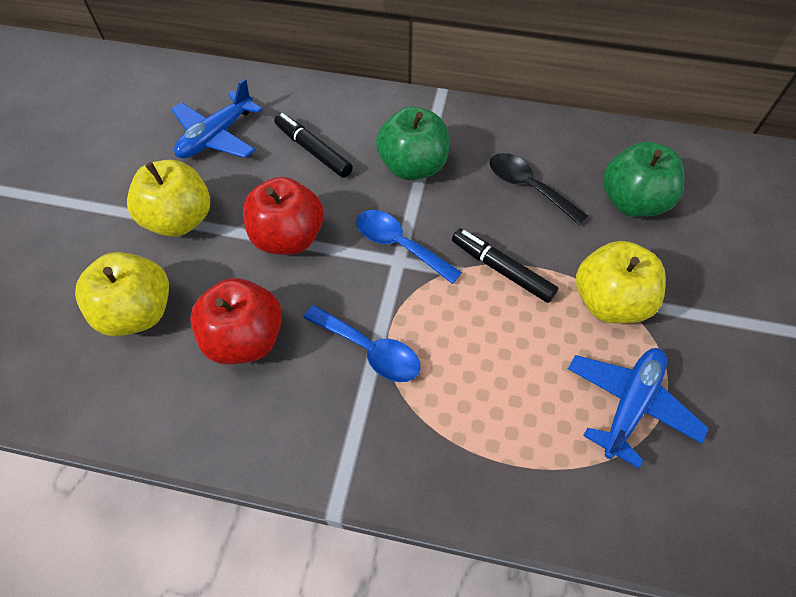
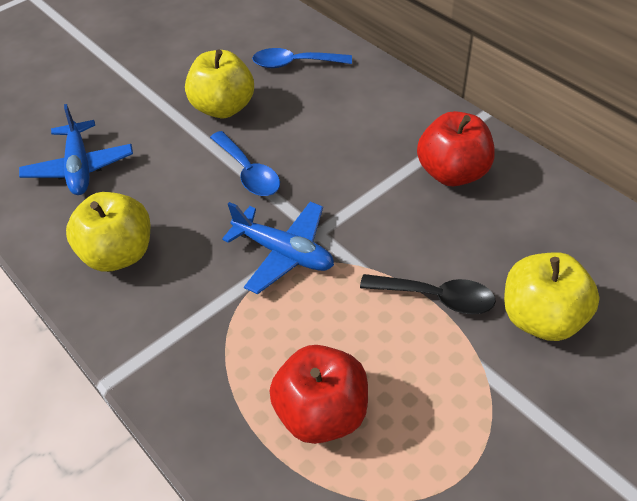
black marker: [274,113,353,178] [452,228,558,303] = 2 -> none = 0
green apple: [376,106,449,180] [603,141,684,217] = 2 -> none = 0

